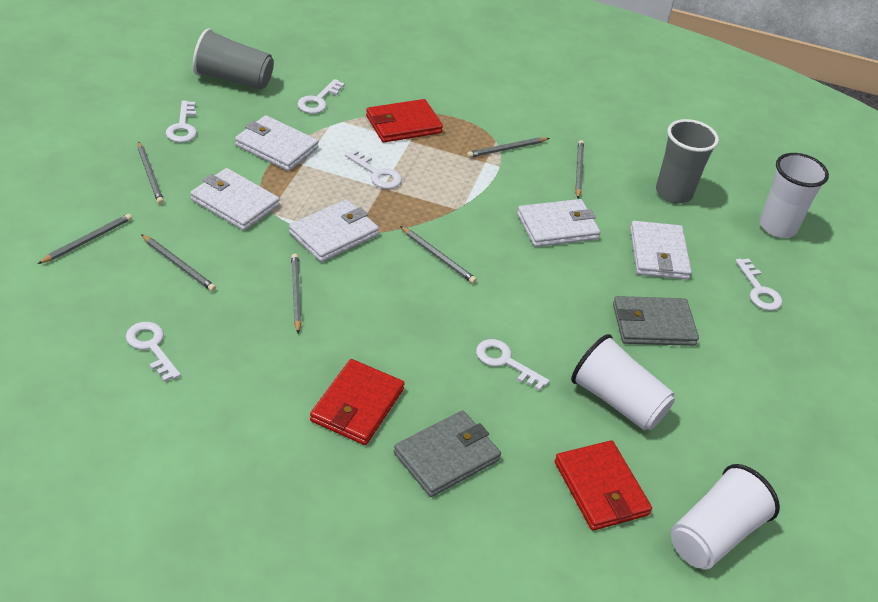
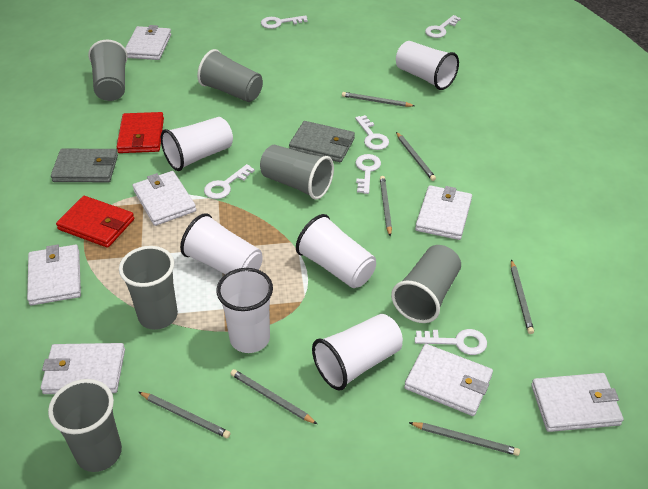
grey cup: [193,28,274,90] [656,119,719,203] = 2 -> [48,379,122,472] [88,40,128,101] [119,246,178,330] [197,49,263,102] [260,145,334,200] [391,245,461,323] = 6
red wallet: [310,359,405,445] [366,99,443,143] [555,440,652,531] = 3 -> [56,196,134,248] [117,112,164,153] = 2
white cup: [571,334,675,431] [671,464,780,569] [759,153,829,238] = 3 -> [161,117,233,171] [180,213,263,274] [217,268,273,353] [296,214,376,288] [312,314,403,390] [396,41,459,90] = 6
white wallet: [190,168,280,231] [235,115,319,171] [289,199,379,262] [517,199,601,247] [630,221,692,279] = 5 -> [27,244,81,305] [41,343,125,394] [125,25,171,60] [132,171,196,226] [404,344,493,416] [415,185,472,240] [531,373,624,432] = 7

